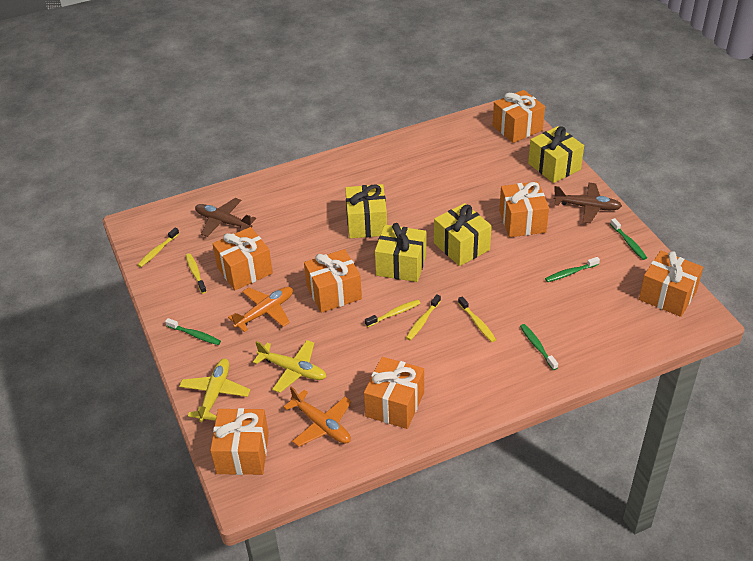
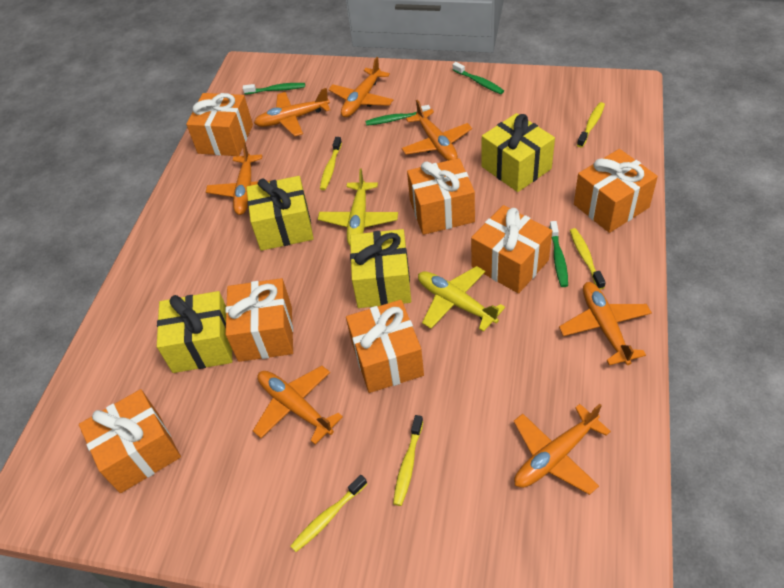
brown plane: [195,198,256,237] [553,183,622,223] = 2 -> none = 0
orange plane: [228,287,293,332] [283,387,351,447] = 2 -> [206,142,271,215] [253,366,343,444] [254,88,330,137] [328,57,393,117] [402,100,472,161] [513,404,611,495] [559,282,652,365] = 7

